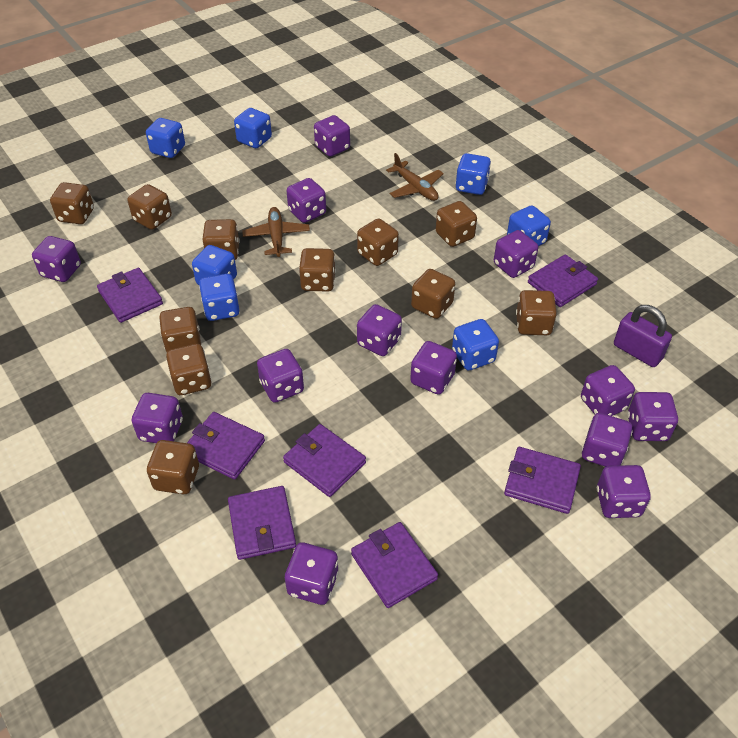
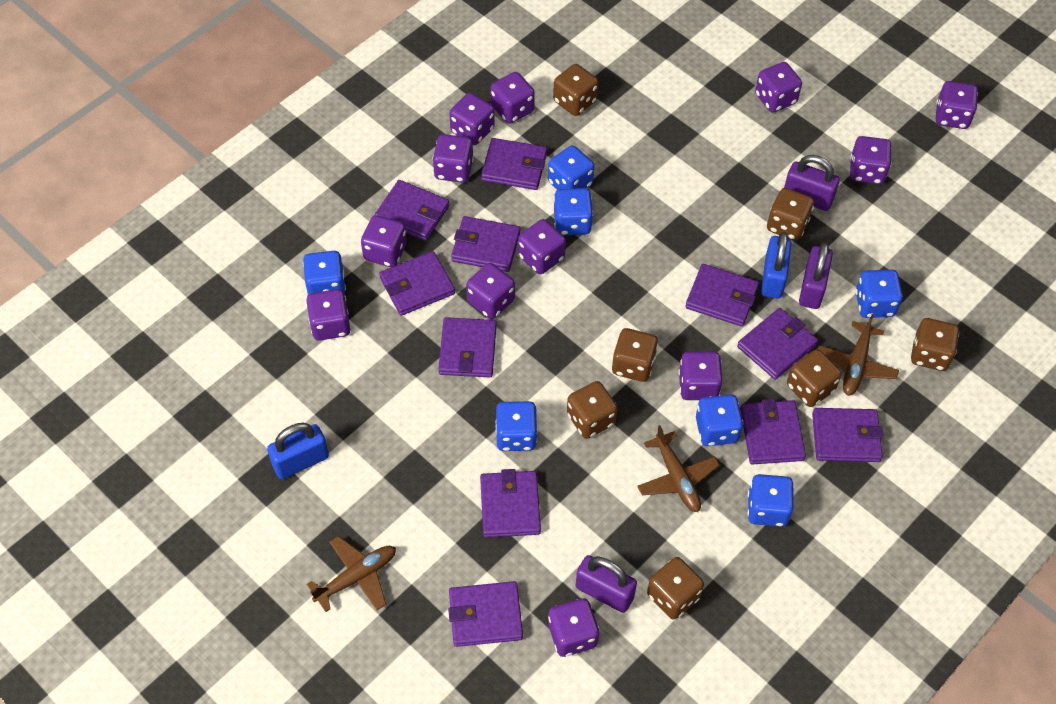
blue padlock: none = 0 -> [267,423,329,479] [761,232,792,299] = 2
brown dice: [50,182,94,224] [127,184,172,230] [147,440,199,494] [159,307,201,352] [166,344,212,395] [202,219,240,260] [299,248,336,292] [357,218,399,266] [411,269,455,319] [436,201,477,247] [516,290,557,335] = 11 -> [553,64,598,116] [567,381,618,439] [612,328,658,382] [647,557,704,620] [767,188,814,241] [787,349,842,407] [911,318,959,371] = 7
brown plane: [242,207,310,257] [386,153,444,201] = 2 -> [307,536,396,612] [637,425,720,512] [818,314,899,396] = 3
purple dice: [32,236,81,282] [132,393,183,443] [257,349,304,403] [285,542,339,605] [287,178,326,223] [314,115,350,157] [357,304,402,356] [410,341,457,395] [494,230,538,278] [581,365,635,416] [582,413,633,467] [597,465,651,518] [627,392,678,441] = 13 -> [306,289,351,341] [361,215,407,267] [433,134,474,183] [449,93,495,145] [466,263,515,319] [490,72,535,124] [518,219,566,274] [548,598,600,657] [679,352,723,400] [755,62,802,113] [850,136,892,184] [936,81,978,129] = 12
purple padlock: [614,305,672,367] = 1 -> [576,555,637,613] [784,155,840,211] [799,242,833,309] = 3
purple wallet: [97,268,163,323] [187,412,265,480] [228,486,296,560] [283,424,366,497] [351,522,438,608] [504,447,581,514] [528,254,598,307] = 7 -> [375,180,449,241] [379,251,455,316] [439,317,497,377] [448,581,523,647] [451,216,520,272] [480,469,541,538] [481,138,547,190] [685,264,759,327] [737,308,818,380] [740,399,806,465] [812,408,883,462] = 11

